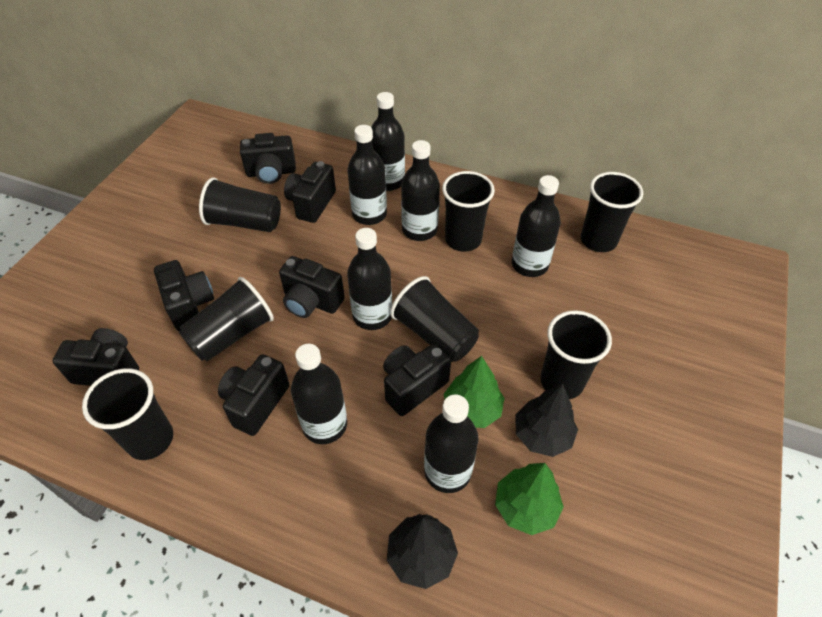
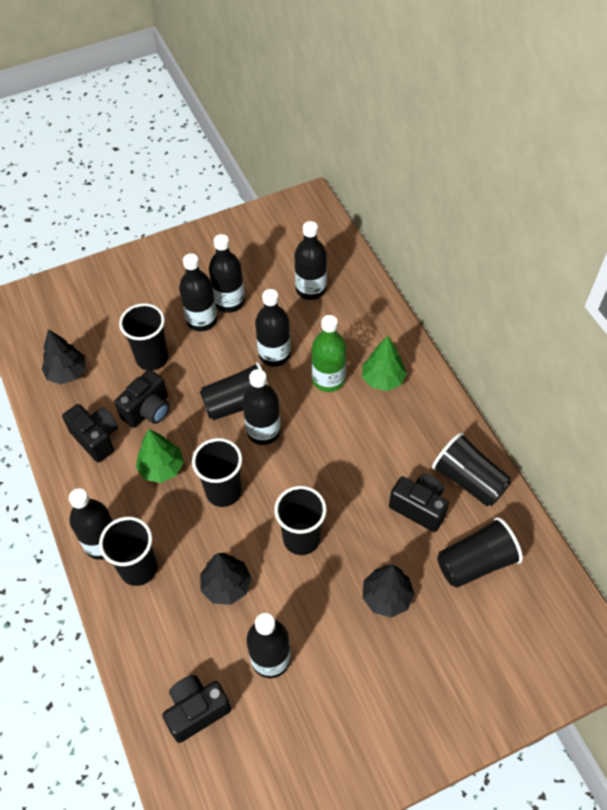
black camera: [53,328,139,386] [154,260,214,331] [218,354,289,436] [240,133,296,184] [279,256,345,318] [284,161,336,223] [383,344,451,416] = 7 -> [62,404,118,462] [114,369,170,428] [163,675,231,743] [389,474,449,532] = 4
black tree: [387,514,458,589] [516,384,578,457] = 2 -> [41,329,86,384] [200,553,251,605] [362,565,414,618] = 3
green bottle: none = 0 -> [312,315,347,392] = 1

